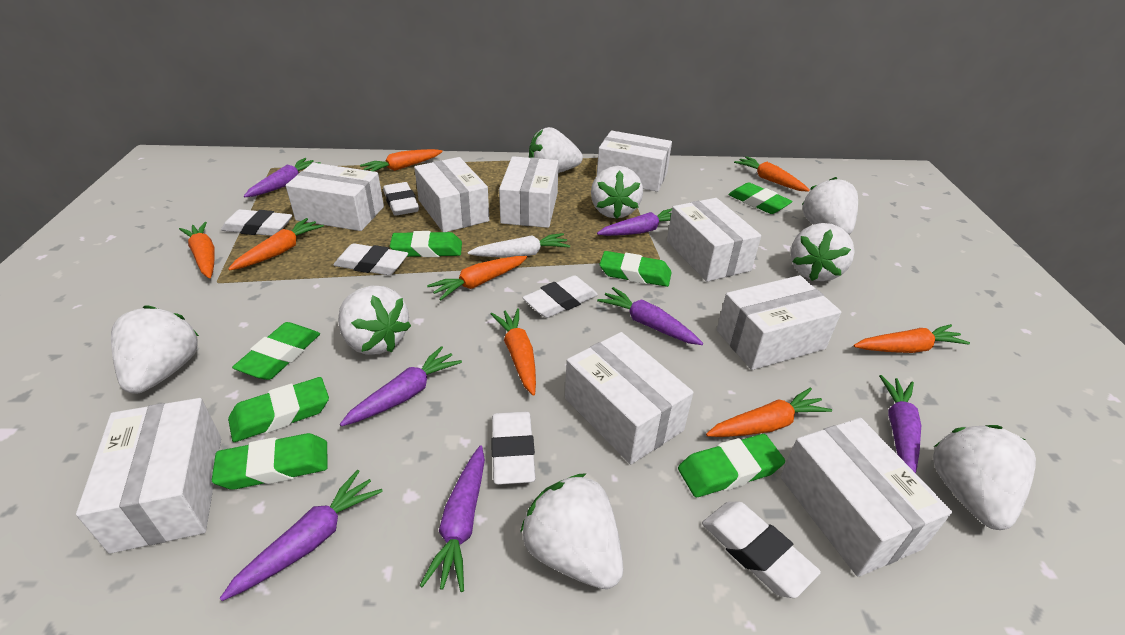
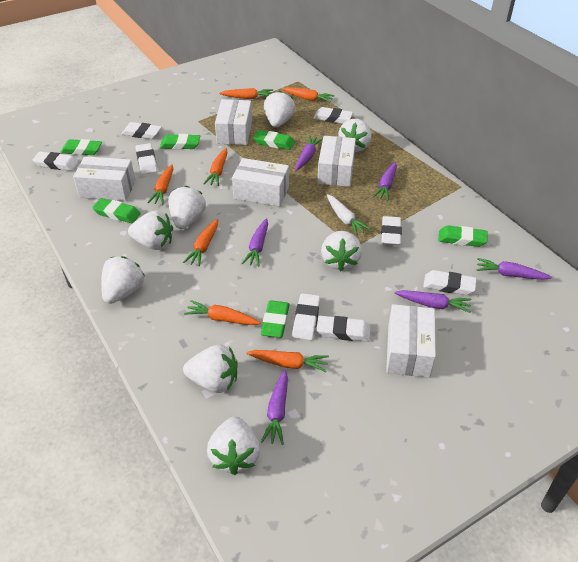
green eraser: [212,433,328,490] [228,377,329,442] [232,322,320,380] [390,231,462,257] [600,251,672,287] [678,434,785,497] [728,182,793,214] = 7 -> [60,139,102,155] [92,198,141,223] [160,134,200,150] [253,130,295,150] [261,300,290,338] [438,225,488,247] = 6
orange carrot: [179,222,215,278] [228,218,324,270] [360,149,443,172] [427,256,527,300] [491,308,536,396] [706,387,832,437] [734,156,810,192] [853,324,970,353] = 8 -> [147,164,173,205] [183,219,218,266] [184,300,261,325] [203,148,228,186] [219,88,273,99] [246,350,329,372] [282,87,335,103] = 7
purple carrot: [220,470,383,601] [244,158,321,197] [340,346,462,426] [419,446,485,592] [597,208,672,236] [597,287,703,345] [879,375,921,473] = 7 -> [242,218,268,267] [261,370,288,445] [296,136,323,171] [373,162,397,200] [394,290,471,313] [476,258,552,280] = 6
white box: [76,398,221,554] [286,163,384,231] [414,157,489,232] [499,156,559,228] [565,332,693,464] [597,131,672,192] [667,198,761,282] [717,275,841,370] [780,418,952,577] = 9 -> [73,156,135,201] [215,99,252,145] [232,158,289,207] [317,136,356,187] [386,304,436,378] = 5
white eraser: [221,209,292,236] [334,243,408,275] [383,182,419,216] [491,412,536,485] [522,275,598,318] [702,502,821,598] = 6 -> [33,152,78,171] [121,122,161,139] [136,143,158,174] [292,293,320,340] [313,107,353,124] [317,316,371,342] [381,216,402,246] [423,270,477,295] = 8

